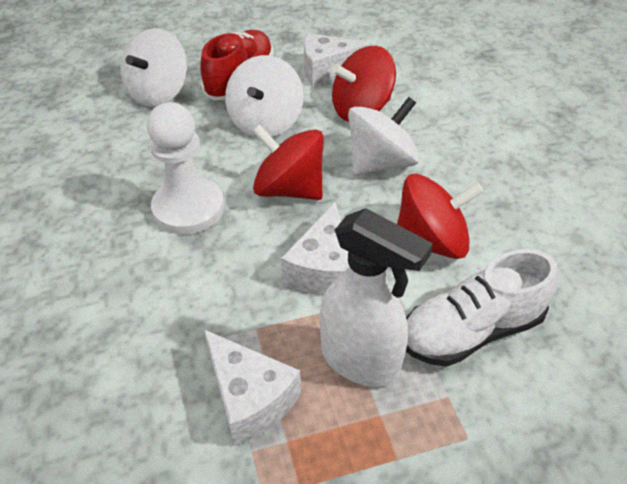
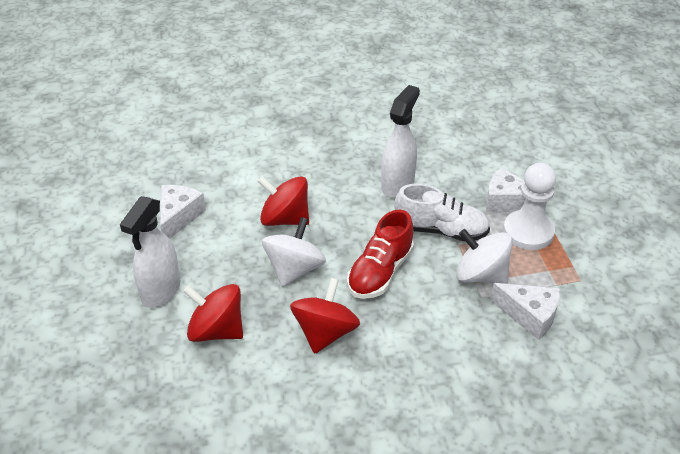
white spinning top: [120,28,188,107] [225,55,304,138] [348,97,419,175] = 3 -> [262,217,326,287] [456,229,513,284] = 2
white spray bottle: [320,208,433,387] = 1 -> [120,196,180,308] [381,85,420,198] = 2

